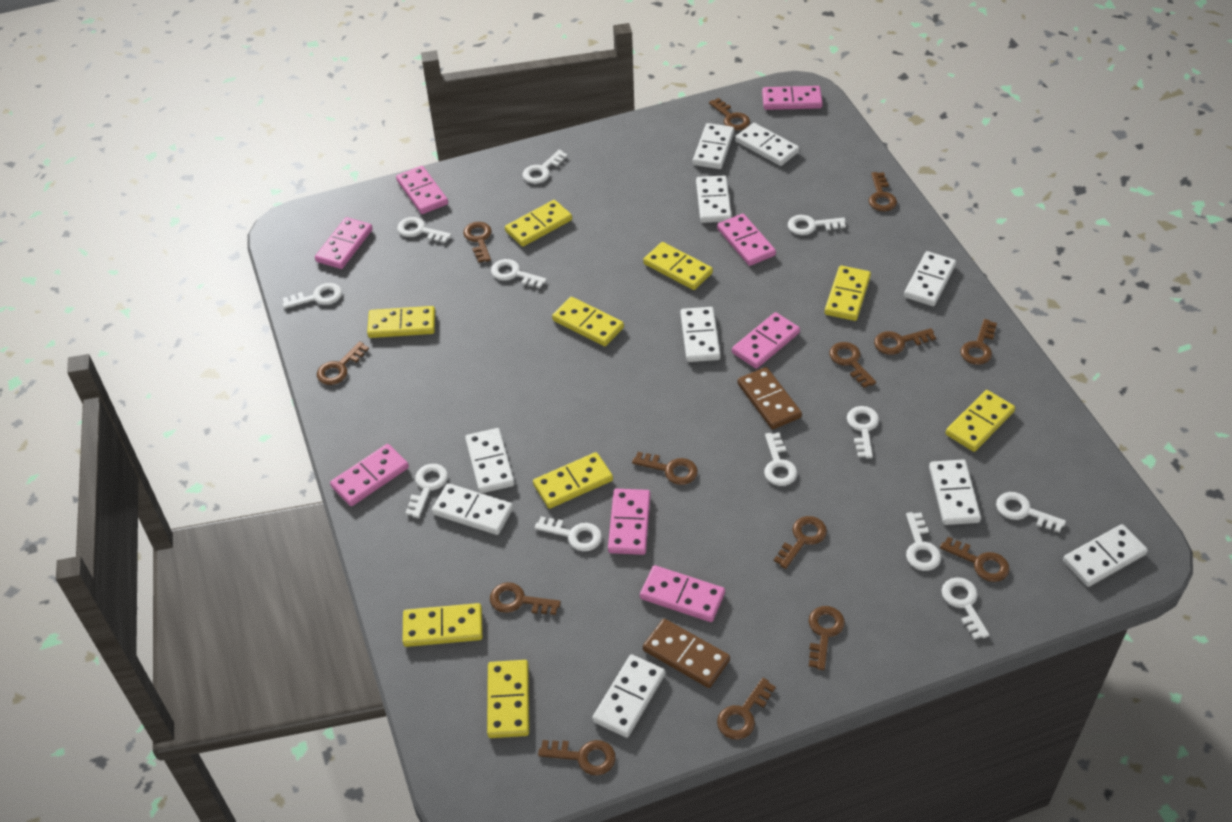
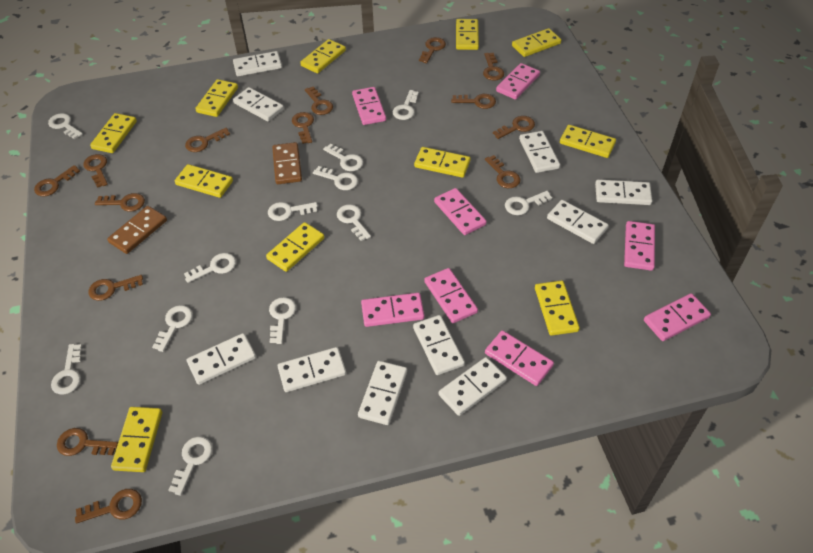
yellow domino: [367,306,435,338] [403,603,483,647] [487,660,529,738] [505,200,572,247] [533,452,613,509] [552,297,624,346] [643,242,713,290] [825,266,871,321] [946,390,1015,452] = 9 -> [90,113,137,153] [111,407,162,472] [175,164,233,198] [195,79,238,117] [266,222,324,272] [300,39,346,73] [414,147,471,178] [456,19,479,50] [512,28,561,57] [535,280,580,336] [560,125,616,158] = 11

